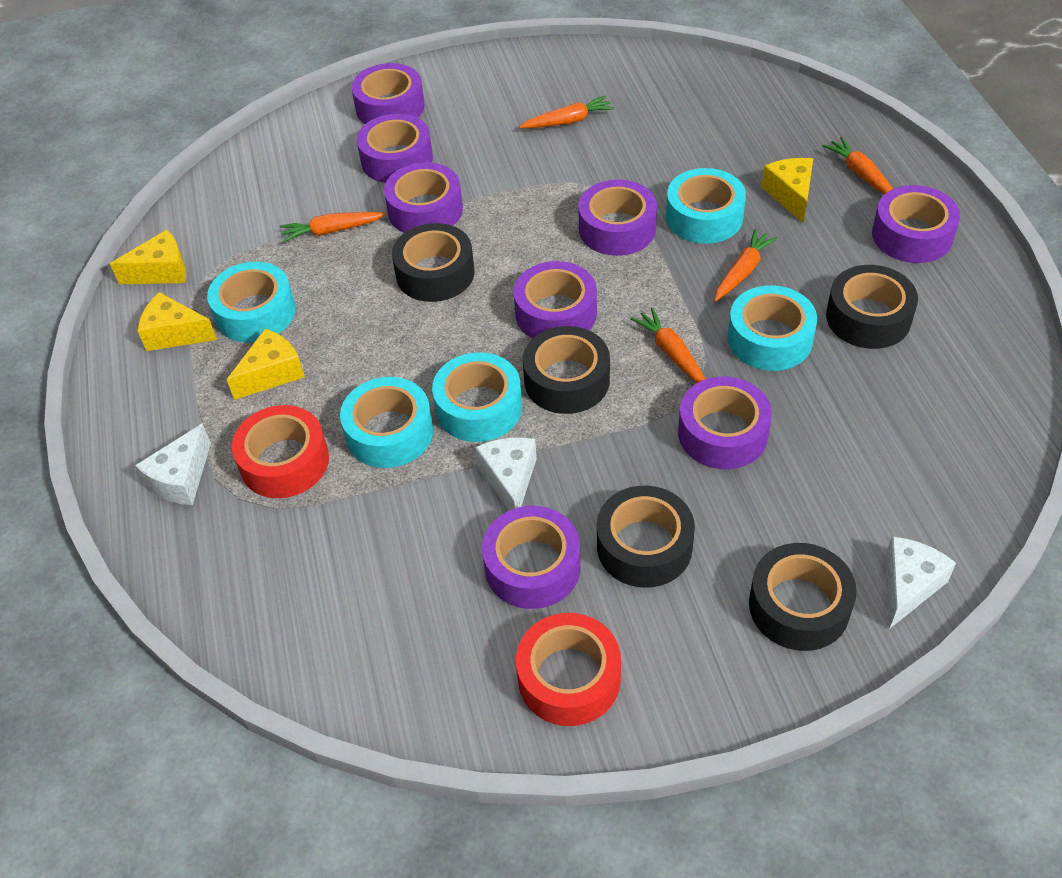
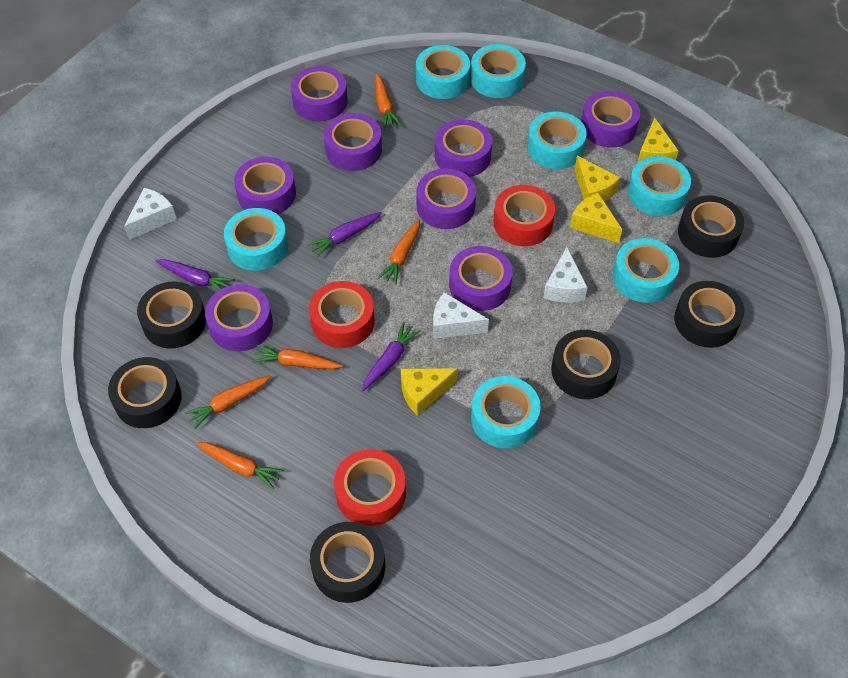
black tape: [392,223,475,302] [523,326,610,414] [597,486,695,588] [749,543,857,651] [826,265,918,349] = 5 -> [108,357,182,428] [137,282,206,349] [310,522,385,603] [551,330,621,399] [674,281,745,348] [678,195,744,258] = 6
purple carrot: none = 0 -> [155,259,235,290] [307,212,382,257] [362,322,421,391] = 3
red tape: [232,405,329,498] [516,613,621,726] = 2 -> [309,281,375,348] [334,449,406,526] [494,185,555,246] = 3
turquoise tape: [207,262,296,343] [340,377,433,468] [432,352,522,442] [666,168,746,244] [728,285,817,371] = 5 -> [224,208,288,271] [416,45,470,99] [470,44,526,98] [471,376,541,448] [527,111,587,169] [613,238,679,303] [628,156,691,216] = 7

